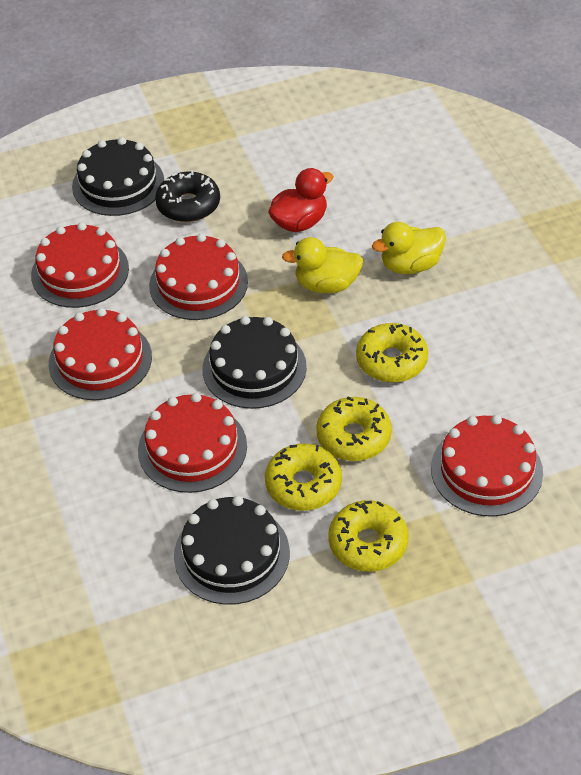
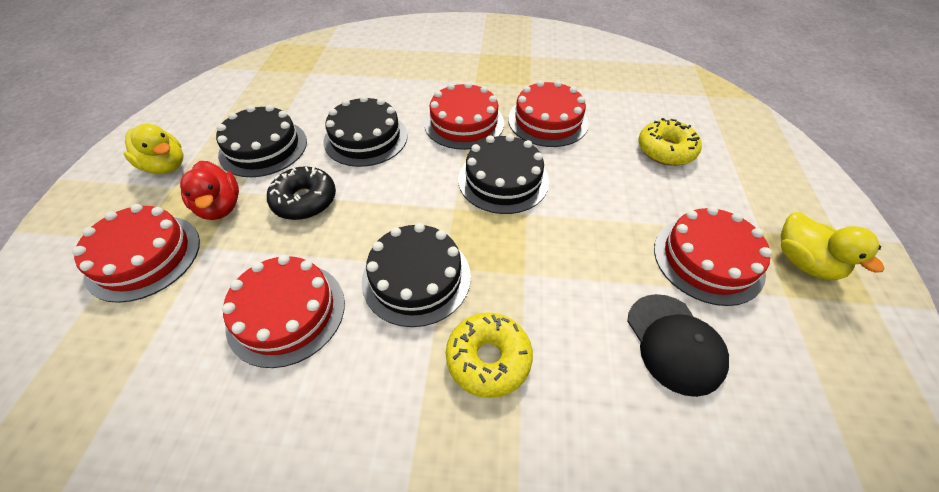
black cake: [72,137,164,216] [174,496,290,605] [203,316,307,409] = 3 -> [216,105,307,177] [323,95,408,167] [362,223,471,327] [458,134,549,214] = 4
black cap: none = 0 -> [627,294,729,397] = 1
yellow donut: [265,443,342,511] [316,397,392,461] [328,500,408,572] [356,323,428,383] = 4 -> [446,313,533,398] [638,118,702,166] = 2

